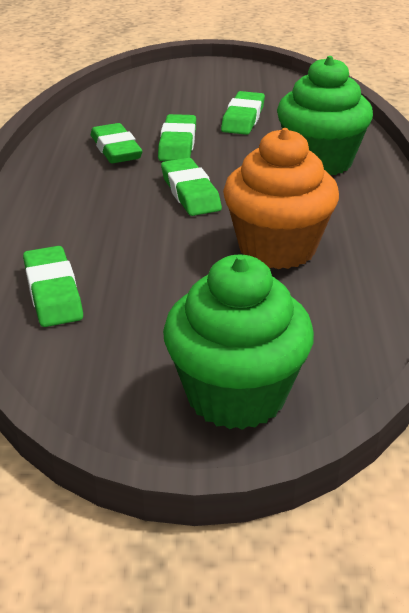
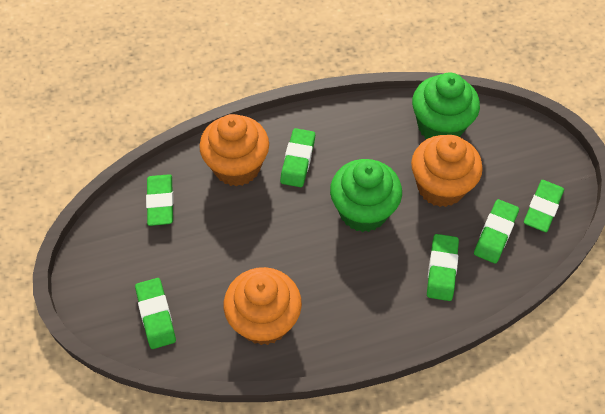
green eraser: [23,246,83,327] [91,123,142,163] [158,114,196,161] [161,158,222,216] [221,91,265,135] = 5 -> [135,278,176,349] [146,174,174,226] [280,128,315,187] [427,234,459,301] [474,199,519,264] [524,180,564,232] = 6
orange cupcake: [223,128,339,269] = 1 -> [199,114,269,187] [224,267,302,345] [411,135,483,207] = 3

